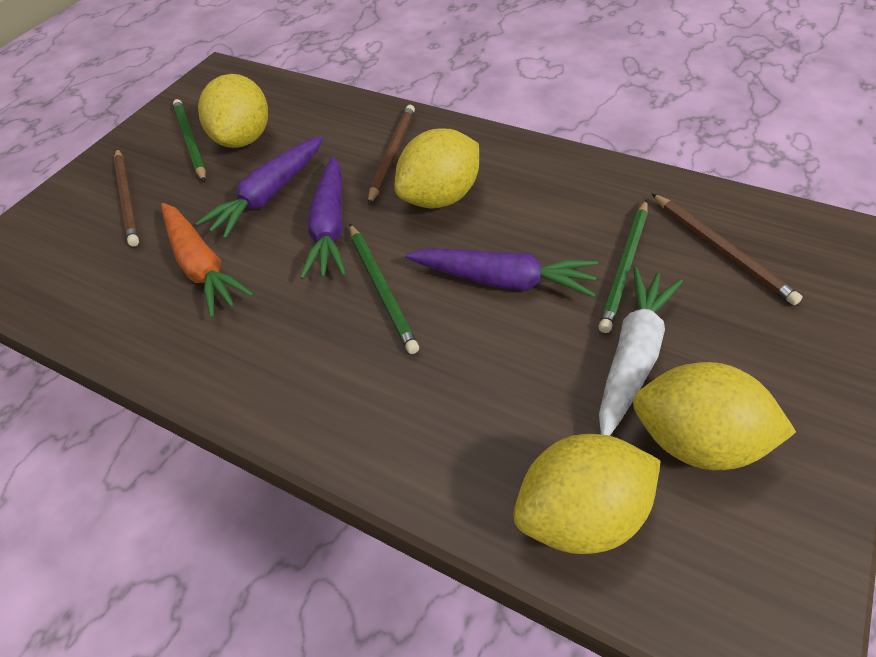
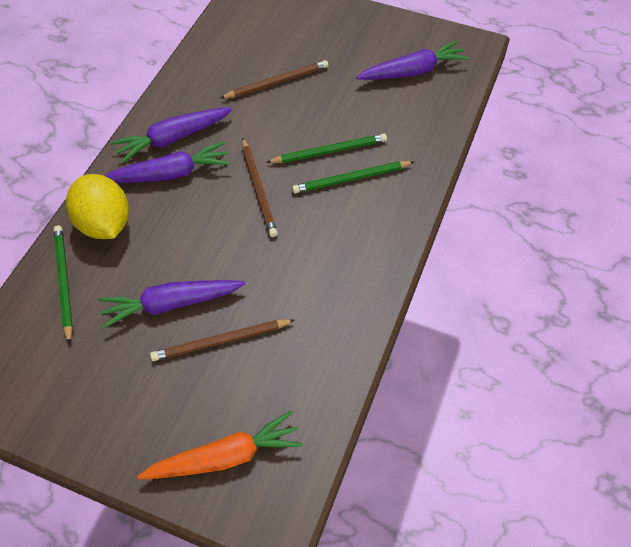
purple carrot: [196,135,323,239] [300,156,346,279] [405,249,598,297] = 3 -> [98,280,245,329] [105,141,231,183] [111,107,233,164] [356,41,470,80] = 4
white carrot: [599,267,683,436] = 1 -> none = 0
yellow lemon: [198,74,268,148] [394,128,479,208] [513,434,661,554] [633,362,796,470] = 4 -> [66,174,129,239] = 1

